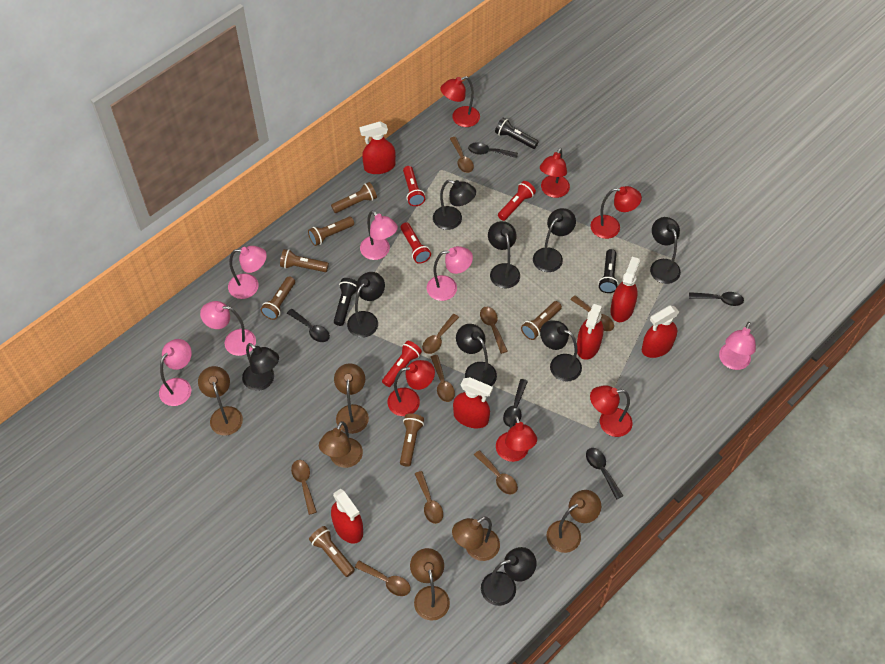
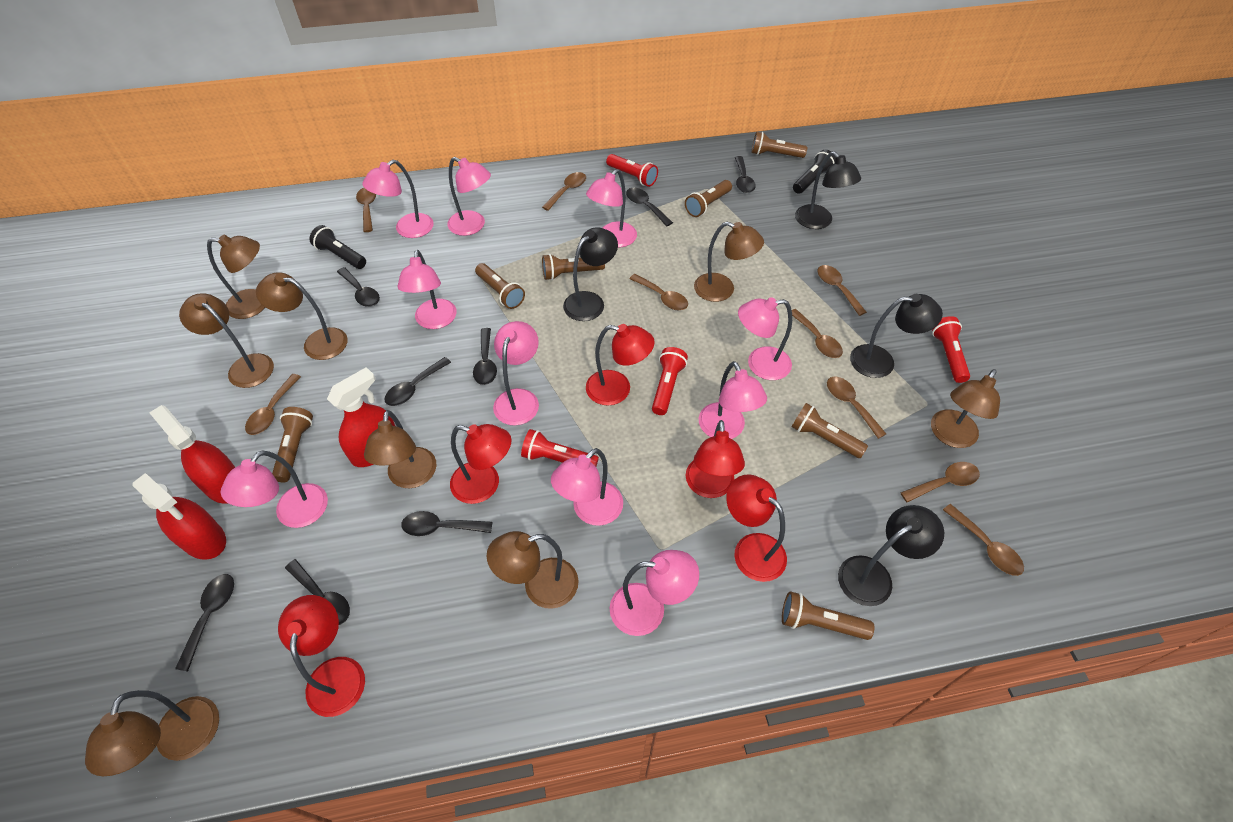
black flashlight: [334,278,357,326] [495,118,539,149] [598,249,618,293] = 3 -> [310,225,366,269] [793,149,836,194] = 2
black lamp: [242,343,279,391] [347,272,385,338] [433,180,476,230] [456,324,497,386] [481,547,536,606] [488,221,520,288] [533,208,576,272] [540,320,582,382] [650,217,681,284] = 9 -> [563,227,618,321] [795,151,861,229] [838,505,944,606] [850,294,943,378] = 4
black spoon: [287,309,330,342] [468,142,518,158] [503,379,528,427] [586,448,623,500] [689,292,744,306] = 5 -> [175,574,234,671] [285,559,350,625] [337,267,380,307] [385,357,451,406] [401,511,492,536] [473,328,497,385] [626,188,673,226] [735,156,756,193] = 8
brown lamp: [198,366,243,436] [319,421,363,468] [334,363,369,434] [410,548,450,621] [452,516,500,561] [546,490,601,553] = 6 -> [85,690,219,776] [179,293,274,388] [207,235,265,319] [256,272,348,360] [364,410,436,488] [487,531,579,609] [694,222,764,302] [931,369,1000,448] = 8
pink lamp: [159,339,192,406] [200,301,256,356] [228,246,267,299] [360,211,398,260] [427,246,473,301] [719,322,756,370] = 6 -> [221,450,328,528] [362,160,434,238] [397,250,457,329] [447,157,491,236] [493,321,539,425] [551,448,623,526] [586,169,637,247] [610,550,699,636] [699,361,767,439] [738,297,792,380] = 10
red lamp: [388,360,435,416] [440,76,480,127] [496,415,537,462] [540,148,570,198] [590,186,642,239] [590,385,633,437] = 6 -> [278,595,365,717] [450,424,511,504] [586,324,655,406] [686,420,745,498] [726,474,787,582] = 5
red spray bottle: [331,489,363,544] [359,121,396,174] [453,377,493,428] [577,302,604,360] [610,257,640,322] [642,306,679,358] = 6 -> [132,473,226,560] [149,405,235,504] [327,367,395,467] = 3

